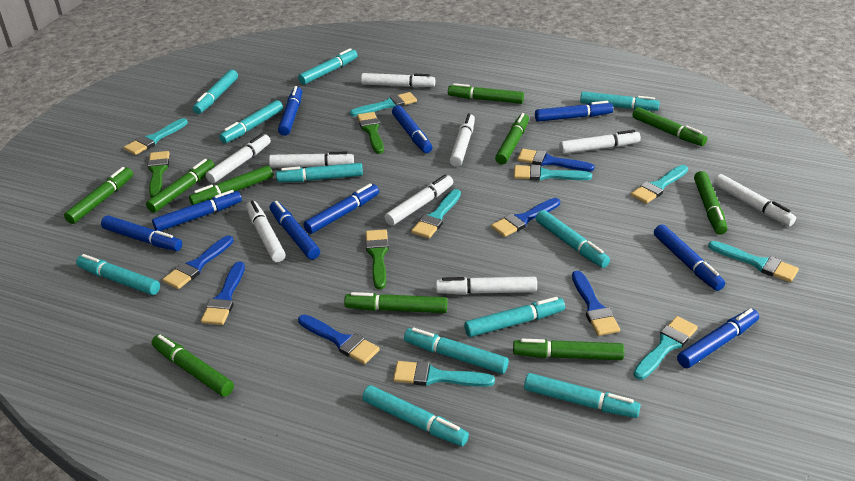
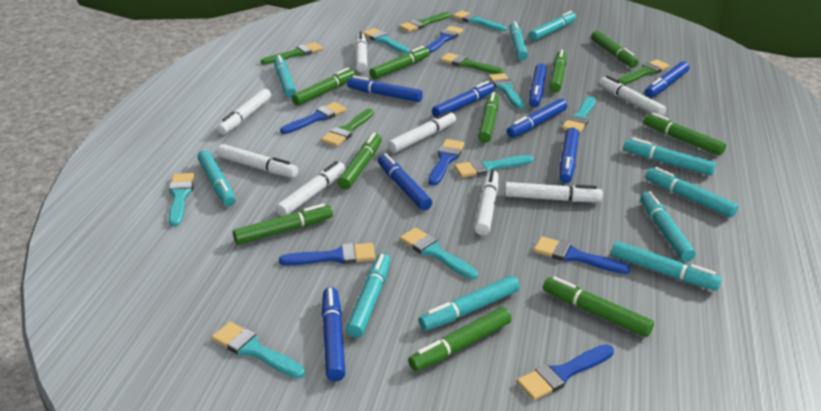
blue marker: [101,216,182,251] [152,190,242,231] [270,201,320,260] [278,86,302,136] [303,183,379,234] [392,105,432,153] [535,101,613,122] [654,224,725,291] [677,308,759,368] = 9 -> [322,287,346,381] [347,76,423,102] [378,153,432,211] [432,81,495,118] [507,99,567,138] [529,63,547,108] [559,127,579,183] [645,61,689,98] = 8
green brush: [147,151,169,198] [357,112,384,154] [366,229,389,289] = 3 -> [261,42,323,64] [321,109,374,146] [399,12,451,32] [440,53,504,74] [618,59,670,85] = 5
turquoise marker: [76,254,160,295] [193,69,238,114] [219,100,283,143] [276,163,363,182] [298,48,358,85] [362,385,469,446] [404,327,509,374] [464,297,565,337] [524,373,641,418] [536,210,610,268] [580,91,660,111] = 11 -> [197,150,236,206] [274,55,297,98] [346,254,391,338] [419,276,520,331] [510,21,528,60] [529,11,576,41] [611,241,722,290] [624,138,716,176] [640,191,696,262] [646,167,738,218] = 10
white marker: [206,134,271,183] [246,200,285,262] [269,152,354,168] [361,73,435,88] [385,175,453,226] [436,276,537,295] [450,113,475,167] [559,130,641,154] [714,174,796,226] = 9 -> [217,89,271,135] [217,144,298,178] [276,161,346,217] [355,32,367,72] [388,111,456,153] [474,170,499,235] [505,182,603,202] [599,76,666,116] = 8

